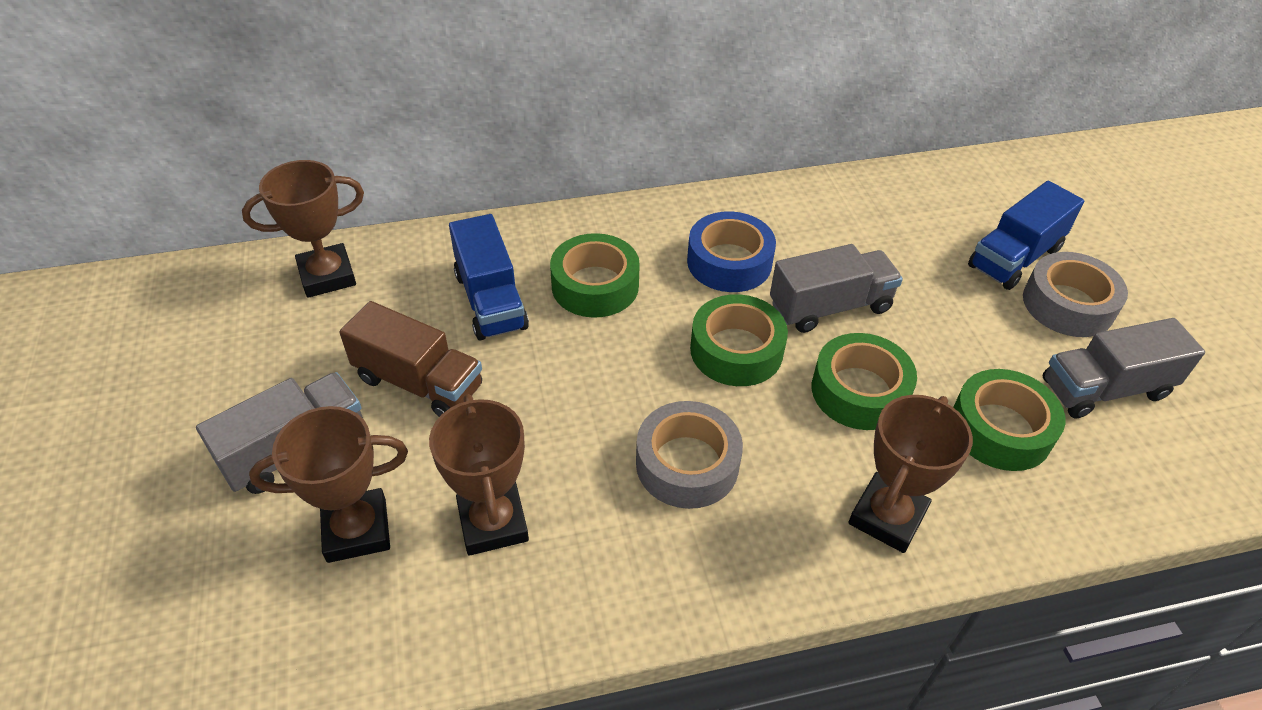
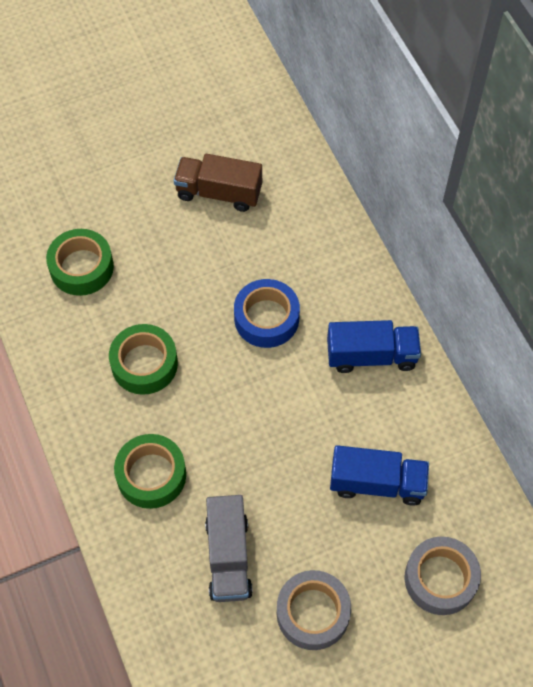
brown trophy: [242,160,364,298] [249,406,408,563] [429,394,529,556] [848,395,973,553] = 4 -> none = 0
green tape: [550,233,640,318] [690,294,788,386] [812,333,917,430] [953,369,1065,471] = 4 -> [46,229,114,296] [109,324,178,395] [114,434,186,509] = 3
grey truck: [196,372,363,494] [770,244,903,333] [1043,318,1205,419] = 3 -> [205,495,253,602] = 1

